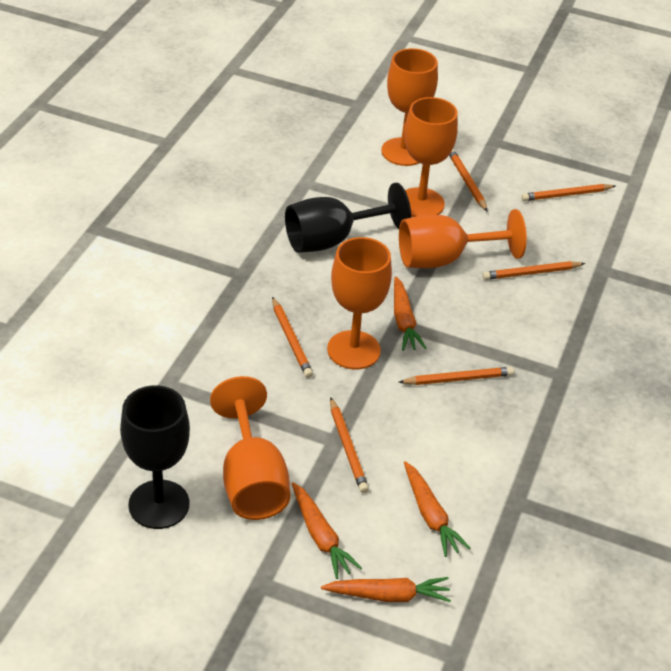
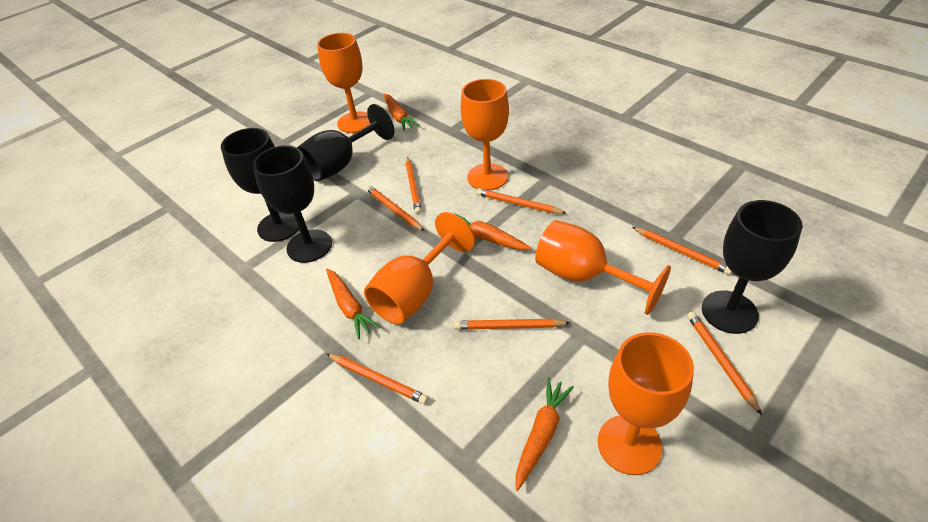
black goblet: [120,385,190,529] [285,183,411,253] = 2 -> [221,128,299,242] [253,146,332,263] [297,104,394,182] [702,200,803,334] = 4
orange pencil: [272,297,313,378] [330,397,369,493] [399,367,514,385] [449,149,488,212] [483,261,585,280] [522,184,615,201] = 6 -> [326,353,429,405] [366,185,424,231] [406,157,422,215] [454,319,570,330] [476,188,566,214] [632,227,732,275] [687,312,762,415] = 7

